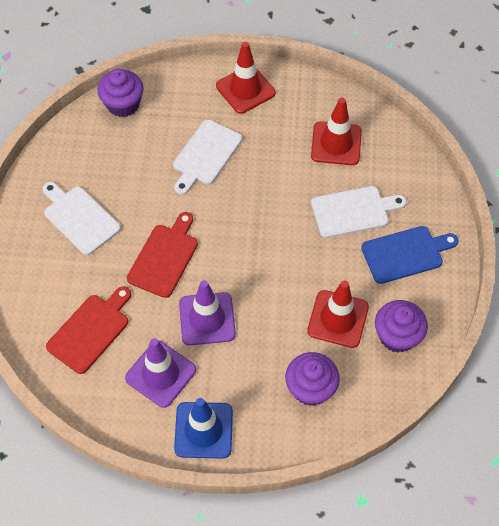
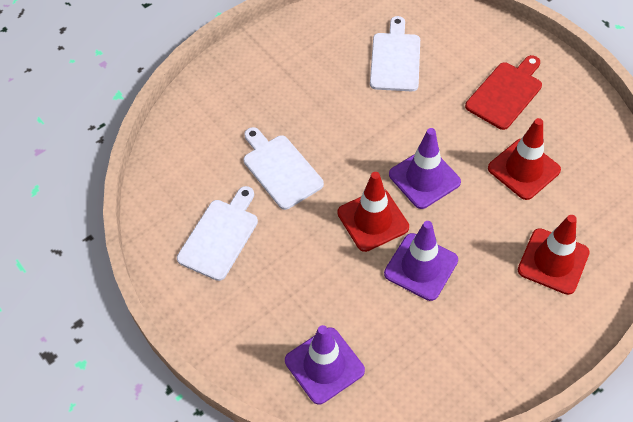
blue cutting board: [361,226,459,284] = 1 -> none = 0
blue traffic cone: [174,398,233,459] = 1 -> none = 0
purple cupcake: [97,69,144,117] [285,352,340,406] [375,300,428,353] = 3 -> none = 0
purple traffic cone: [125,338,196,408] [179,280,236,345] = 2 -> [285,325,365,405] [384,221,458,301] [389,128,461,209] = 3
red cutting board: [46,286,131,374] [127,212,198,298] = 2 -> [465,55,542,130] = 1

